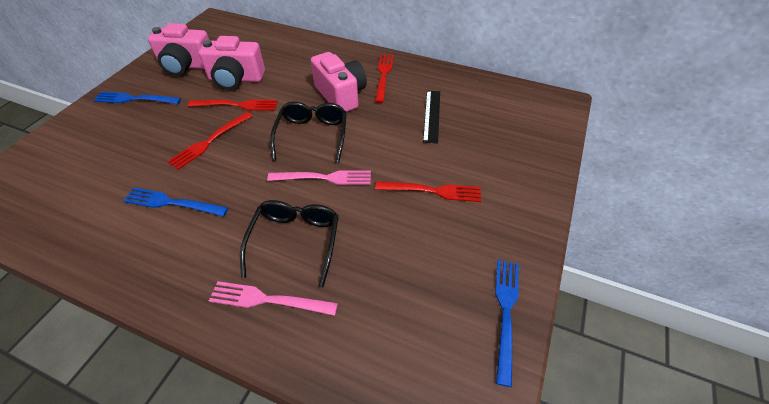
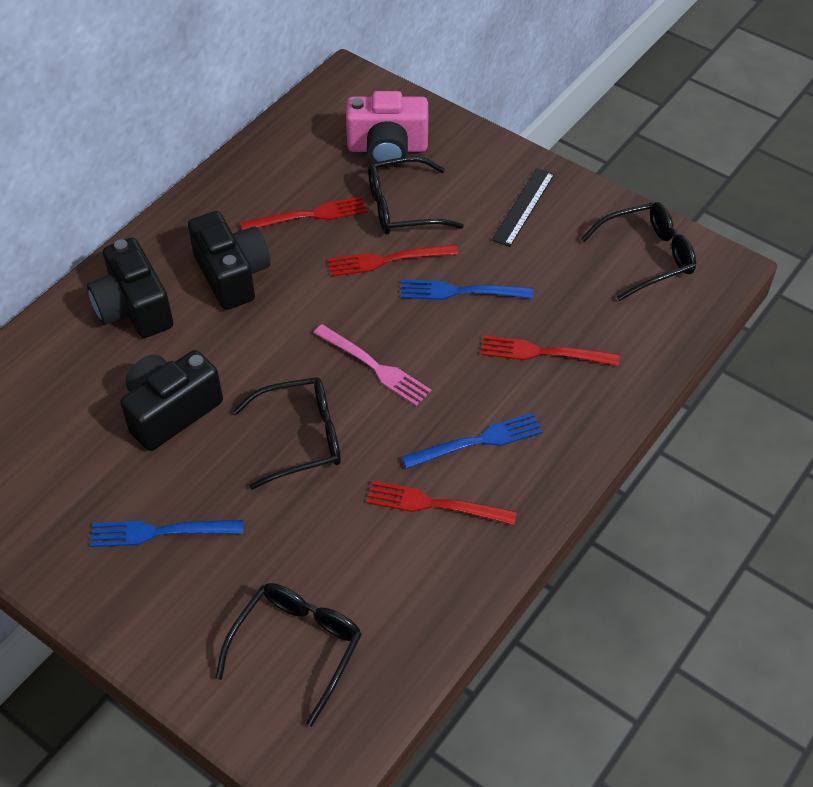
black camera: none = 0 -> [87,238,173,338] [120,350,223,451] [188,211,271,310] = 3
black glasses: [240,200,339,287] [270,101,347,163] = 2 -> [215,583,362,727] [233,377,341,490] [368,156,464,235] [581,202,696,301] = 4
pink camera: [148,23,209,76] [199,36,265,90] [311,52,367,112] = 3 -> [346,91,428,168] = 1
pink fork: [209,281,338,316] [267,170,371,185] = 2 -> [314,324,431,406] = 1

